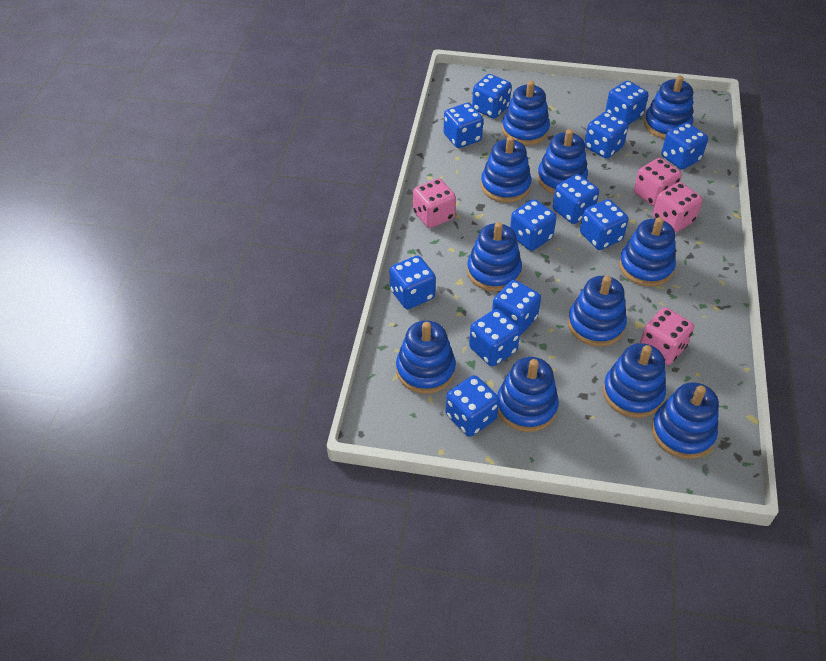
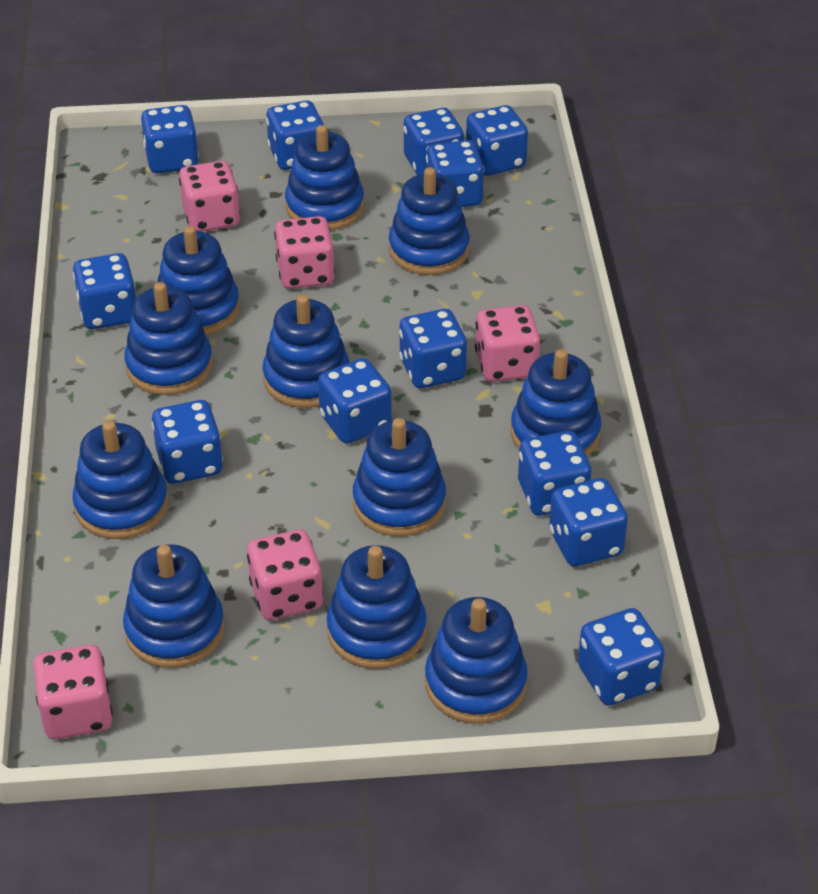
pink dice: [413,178,456,228] [634,158,682,207] [640,307,694,365] [653,182,702,232] = 4 -> [33,645,113,739] [179,161,240,232] [247,530,323,620] [274,216,335,289] [475,305,541,382] = 5

